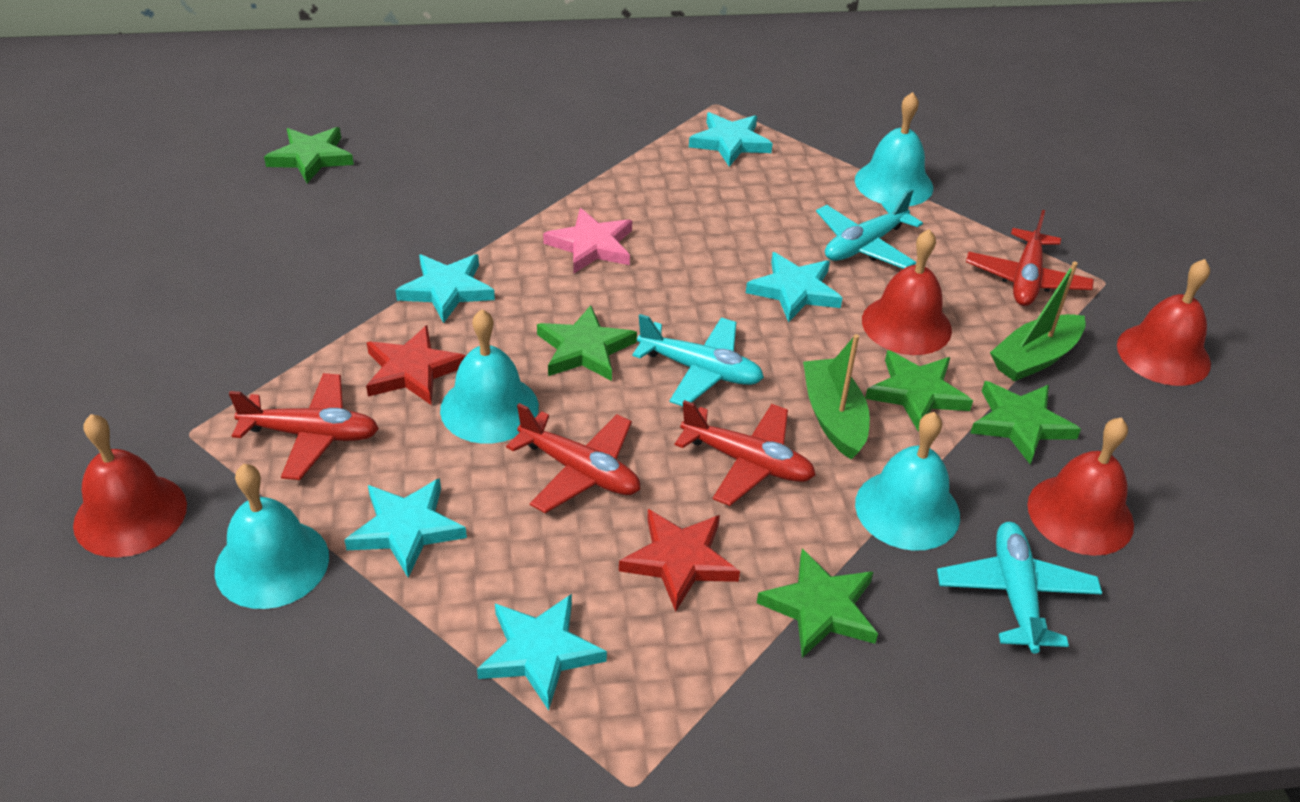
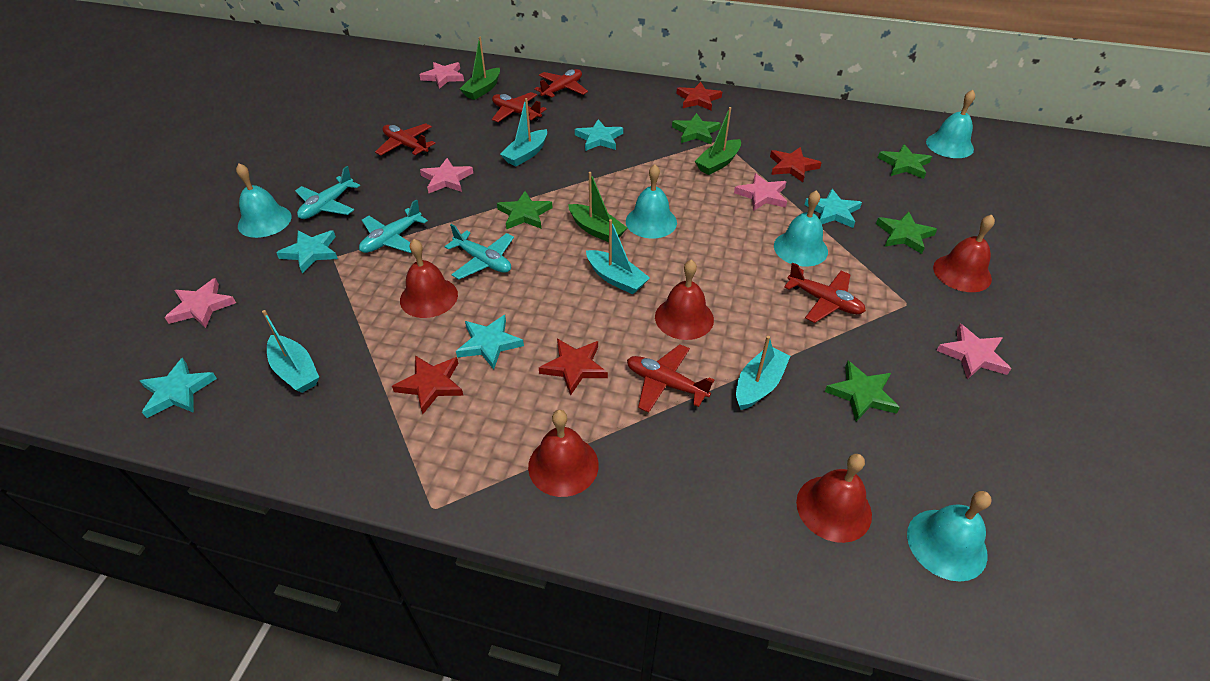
green boat: [803,334,870,460] [990,262,1086,382] = 2 -> [460,37,500,100] [568,172,627,242] [695,107,741,175] = 3
pink star: [543,208,632,273] = 1 -> [165,278,236,328] [420,62,464,89] [420,158,473,193] [734,173,787,211] [937,324,1011,379] = 5
red bell: [73,414,187,558] [862,229,952,355] [1027,417,1134,556] [1117,259,1211,386] = 4 -> [400,239,458,318] [528,410,599,497] [655,259,714,340] [796,454,872,543] [933,215,995,292] = 5
red plane: [229,373,379,480] [506,403,640,513] [675,400,816,506] [966,210,1094,306] = 4 -> [375,123,435,156] [492,92,547,122] [534,69,588,99] [627,344,714,413] [784,263,866,323] = 5
red star: [366,325,466,405] [619,509,740,612] = 2 -> [392,355,464,414] [539,339,608,396] [676,82,722,110] [770,147,822,182] = 4
turquoise bell: [215,464,329,609] [440,309,539,444] [855,92,933,206] [855,412,960,551] = 4 -> [236,163,292,238] [626,164,677,238] [774,190,828,266] [907,491,992,582] [926,90,975,158] = 5
turquoise boat: none = 0 -> [262,310,319,393] [500,98,547,166] [586,219,650,294] [736,336,790,410] = 4

